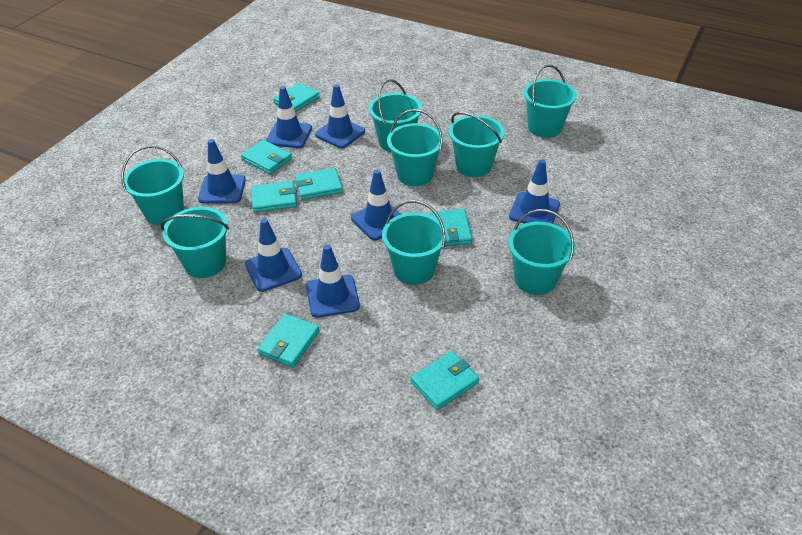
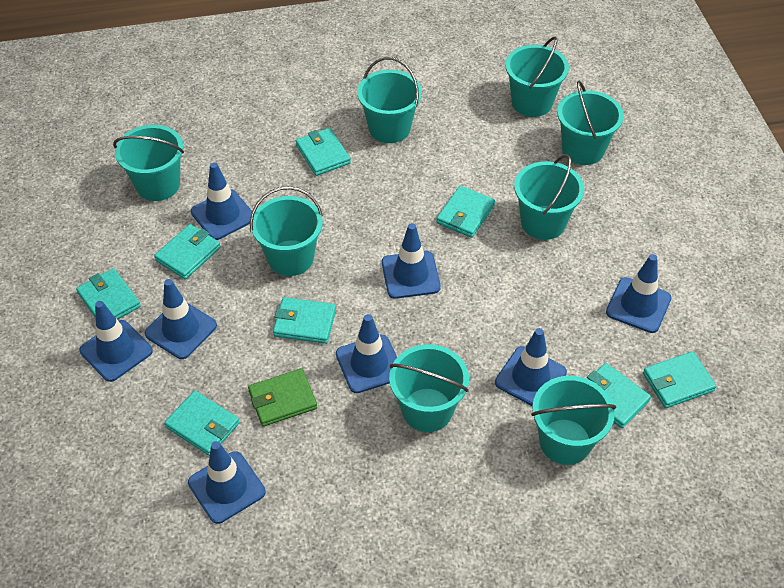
blue traffic cone: [198,139,246,204] [245,218,302,292] [266,86,312,148] [306,244,360,318] [315,84,365,148] [351,169,401,240] [509,159,560,224] = 7 -> [80,301,153,382] [145,279,217,359] [188,441,266,524] [191,162,252,240] [336,314,397,393] [382,223,441,299] [495,328,567,406] [606,254,672,333] = 8
green wallet: none = 0 -> [248,368,317,427] = 1
turquoise wallet: [241,140,292,174] [251,181,297,213] [257,313,320,368] [273,83,320,112] [295,168,343,200] [411,351,479,410] [430,209,472,246] = 7 -> [76,268,141,320] [154,224,221,279] [164,391,240,456] [273,297,336,344] [296,128,351,176] [436,186,495,238] [587,363,651,428] [643,351,717,408] = 8

